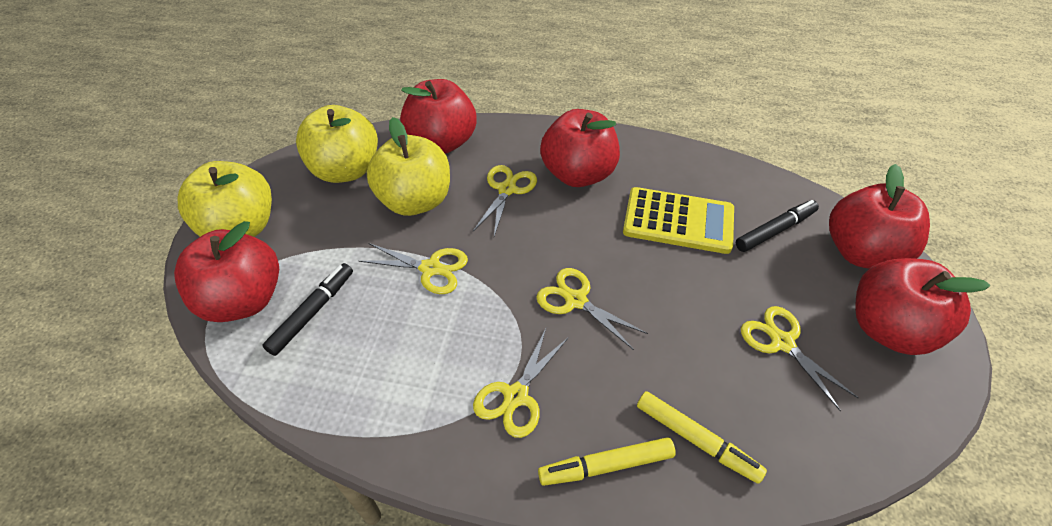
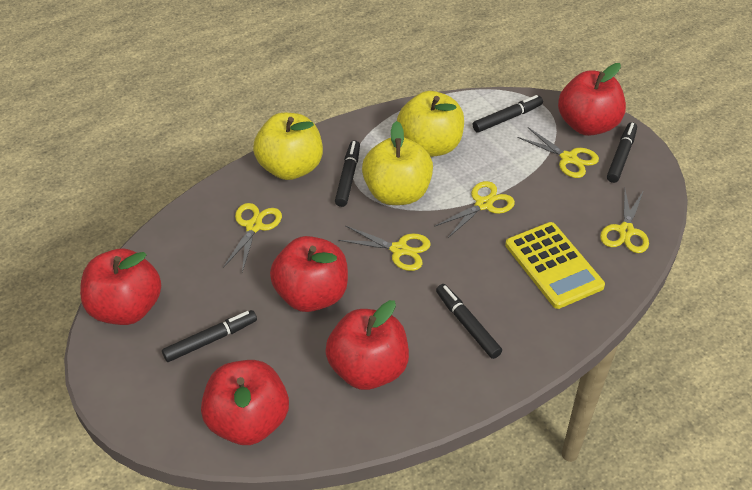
black marker: [262,263,353,356] [736,200,819,252] = 2 -> [162,310,257,362] [335,140,360,207] [436,284,502,359] [473,95,543,133] [607,122,637,183] = 5
yellow marker: [538,437,676,486] [637,391,767,484] = 2 -> none = 0

